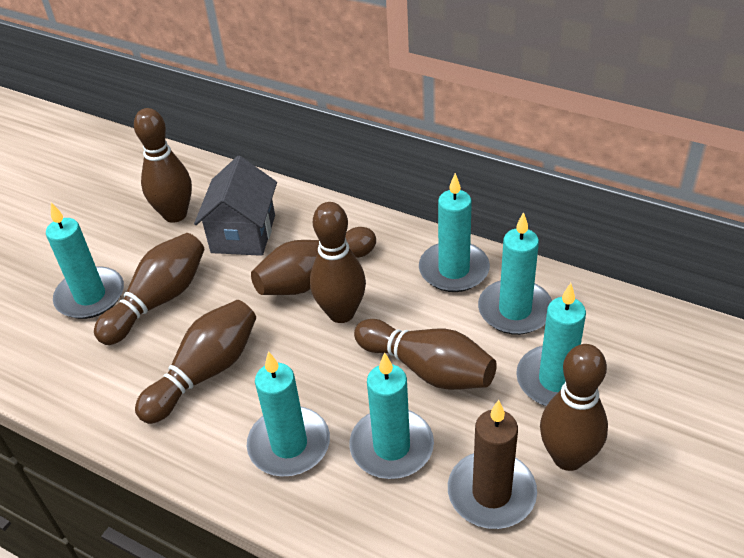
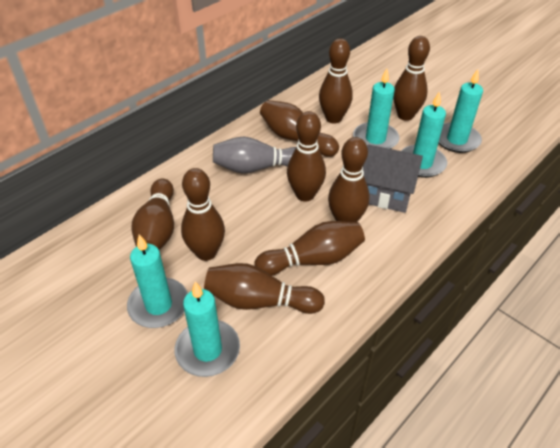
brown bowling pin: [94,233,204,345] [134,108,192,223] [135,300,256,424] [251,227,376,295] [310,202,366,323] [354,319,497,390] [540,344,608,471] = 7 -> [132,179,174,250] [181,168,225,261] [204,263,325,314] [254,221,365,276] [260,100,339,157] [287,111,326,202] [319,38,353,123] [328,137,370,222] [393,36,430,121] = 9
brown candle: [448,400,537,529] = 1 -> none = 0
grey bowling pin: none = 0 -> [213,137,296,173] = 1
turquoise candle: [46,203,124,319] [247,351,330,477] [349,353,434,479] [419,173,490,292] [478,212,552,335] [516,283,586,406] = 6 -> [127,234,188,328] [175,281,240,377] [353,69,399,149] [401,91,447,178] [439,69,483,153] = 5

